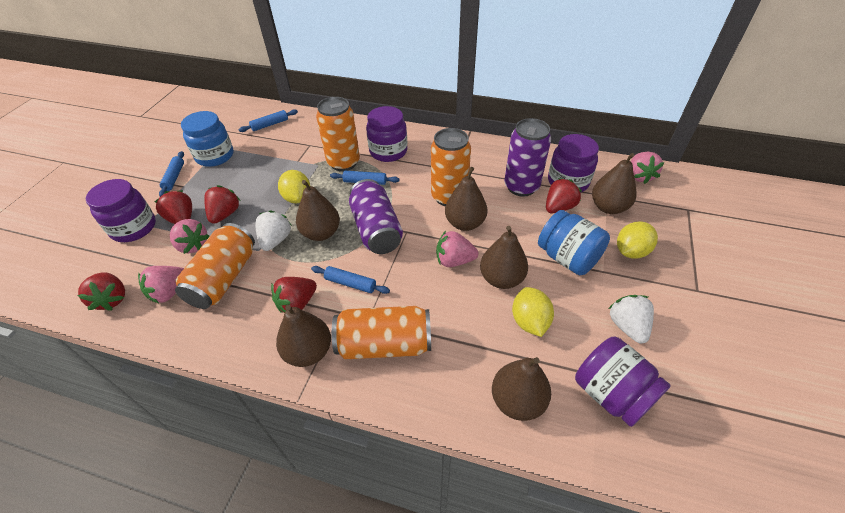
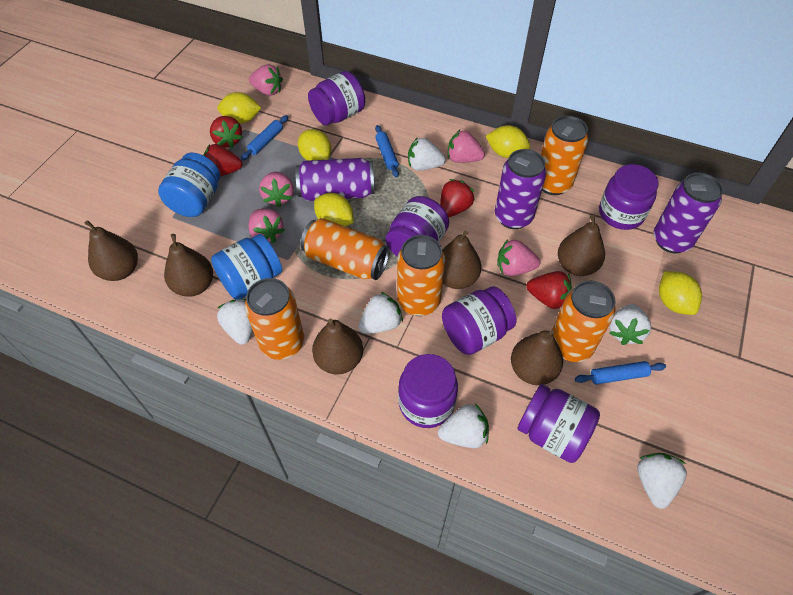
blue rolling pin: [159,151,184,197] [238,110,298,132] [311,266,390,294] [330,171,400,185] = 4 -> [241,115,288,160] [375,125,399,177] [575,361,666,384] = 3
orange can: [175,223,255,309] [316,97,360,171] [332,306,431,359] [431,128,471,206] = 4 -> [245,278,304,360] [301,218,390,280] [397,235,445,316] [541,116,588,195] [552,281,616,362] = 5
pink strawberry: [138,266,184,303] [170,219,210,254] [436,231,479,267] [631,152,664,184] = 4 -> [248,209,285,243] [249,64,283,96] [259,172,294,207] [448,130,485,163] [497,239,540,276] = 5
purple can: [349,179,403,254] [504,118,551,197] = 2 -> [295,158,374,201] [495,149,546,229] [654,173,723,253] = 3
purple jar: [86,179,156,242] [366,106,407,162] [548,134,599,193] [575,337,671,427] = 4 -> [308,71,365,125] [386,196,449,257] [398,354,458,428] [442,286,516,355] [518,384,600,463] [599,164,659,230] = 6
red strawberry: [77,272,125,311] [155,190,192,224] [204,185,240,224] [271,277,317,313] [546,178,582,213] = 5 -> [203,144,243,176] [210,116,243,148] [440,179,475,218] [526,271,572,309] = 4
white strawberry: [255,210,291,251] [608,295,654,344] = 2 -> [217,299,253,345] [358,292,403,334] [408,137,446,171] [438,404,489,448] [609,304,651,345] [637,453,687,509] = 6
yellow lemon: [278,170,310,203] [512,287,554,337] [617,221,658,259] = 3 -> [217,92,261,124] [298,129,331,161] [314,193,354,226] [486,125,530,158] [659,271,702,315] = 5

